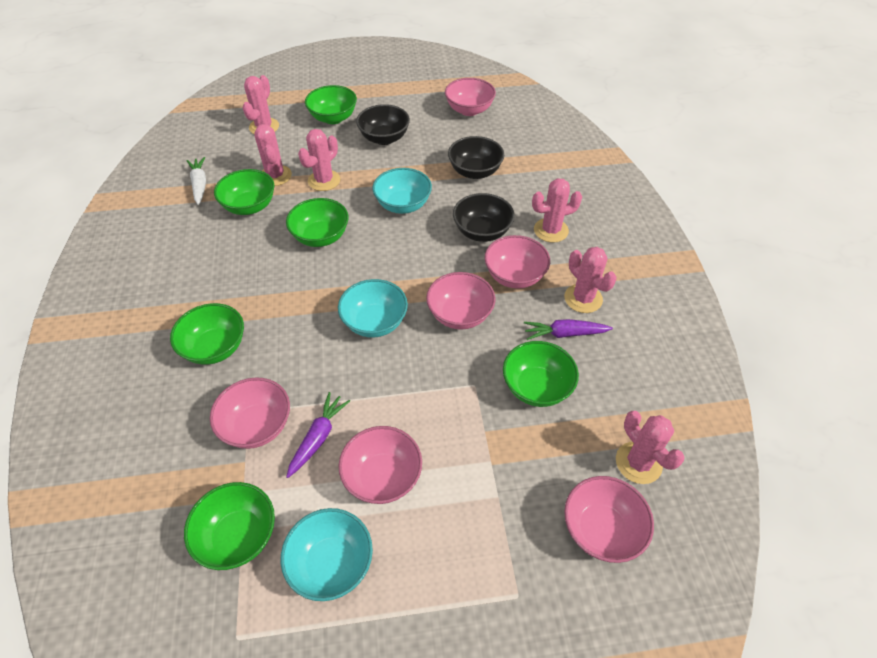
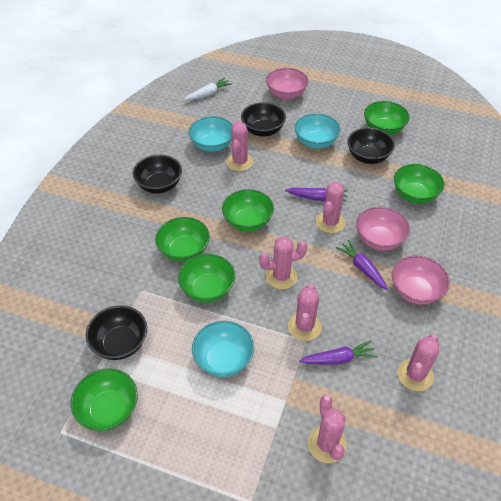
black bowl: [356,104,410,145] [448,136,504,179] [453,193,515,242] = 3 -> [86,305,147,360] [133,155,182,194] [241,102,286,137] [347,128,395,164] = 4
pink bowl: [210,377,290,449] [339,426,422,504] [426,272,496,330] [445,78,496,116] [485,235,550,289] [564,476,654,563] = 6 -> [266,68,308,100] [356,207,410,251] [392,256,450,305] = 3
purple carrot: [286,392,350,478] [524,319,613,340] = 2 -> [285,188,348,202] [299,340,377,365] [336,240,388,290] = 3

